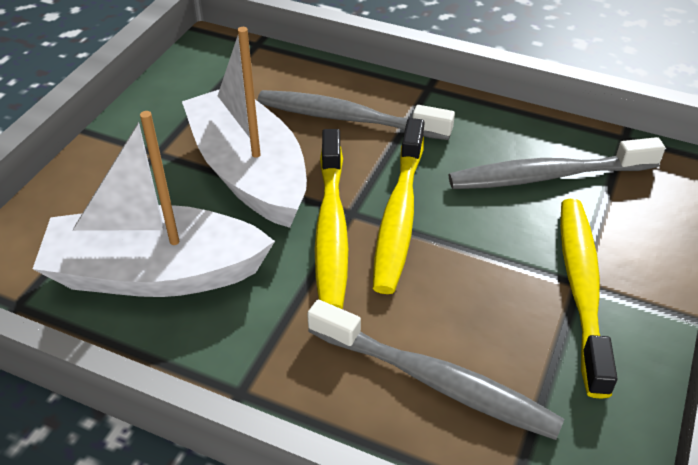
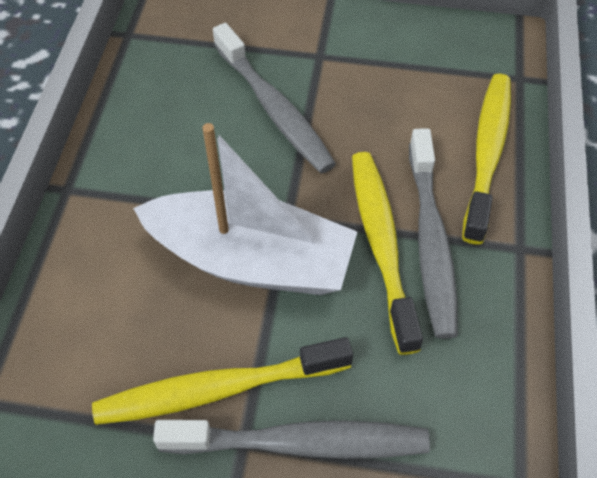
white boat: [33,111,275,297] [182,27,307,228] = 2 -> [133,123,357,295] = 1

